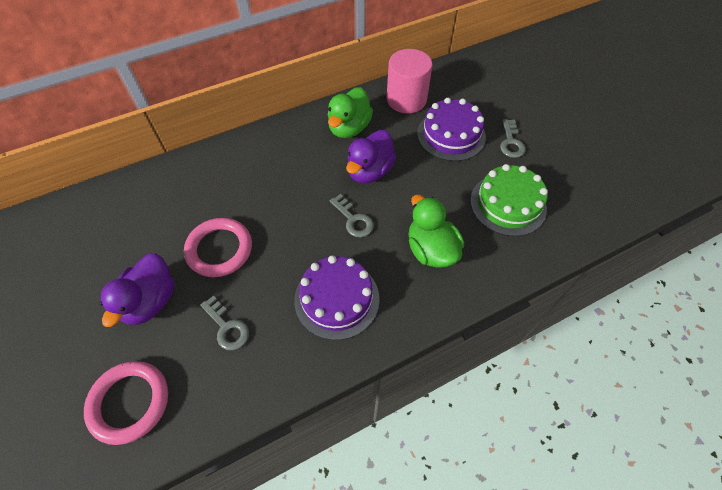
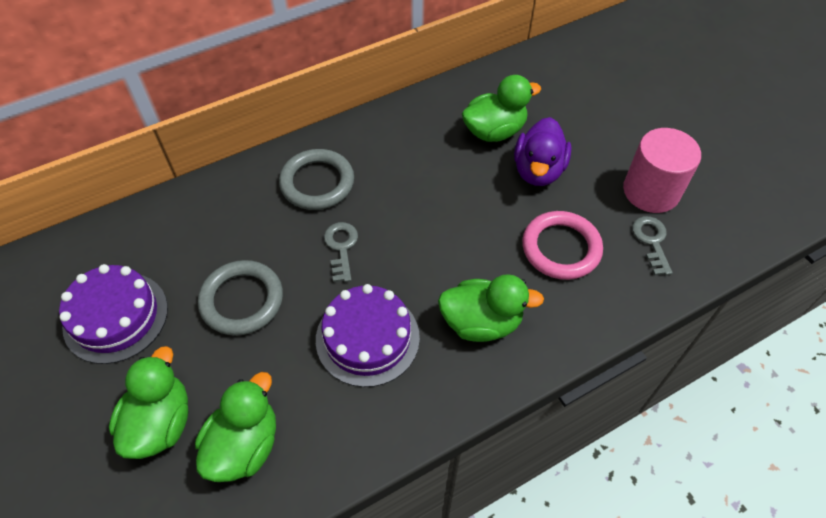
green cake: [470,164,548,236] = 1 -> none = 0
green duck: [328,87,373,138] [408,195,464,268] = 2 -> [109,346,188,459] [195,372,276,482] [438,274,544,342] [462,75,541,142] = 4
grey key: [200,295,249,350] [330,194,374,237] [500,119,526,158] = 3 -> [324,222,358,282] [632,216,672,275] = 2
grey ring: none = 0 -> [198,260,283,336] [279,149,354,210] = 2
pink ring: [84,361,168,445] [184,218,252,277] = 2 -> [522,211,603,280] = 1
purple duck: [99,253,175,327] [346,130,396,183] = 2 -> [514,117,571,186] = 1

